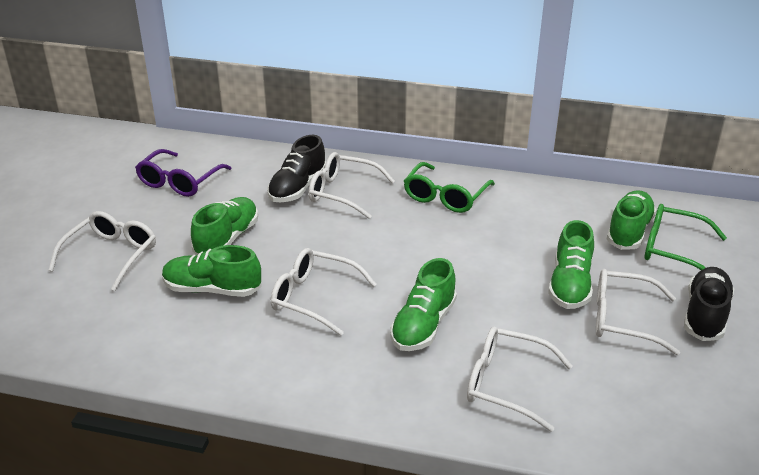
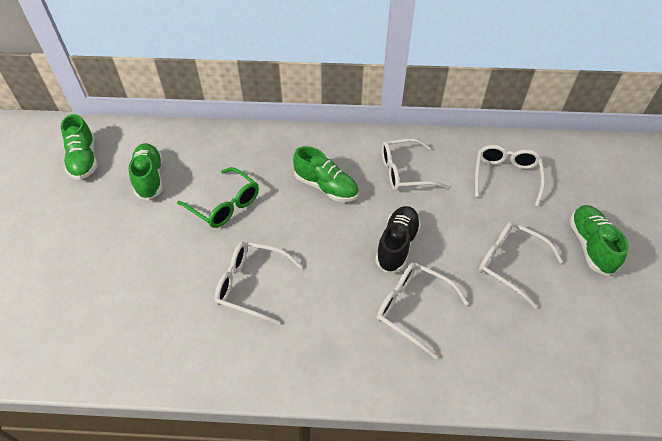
black shoe: [267,135,326,202] [684,267,734,341] = 2 -> [375,206,421,273] = 1
green glasses: [404,162,495,213] [644,204,727,270] = 2 -> [177,167,259,228] = 1
green shoe: [162,245,262,297] [191,197,258,255] [390,258,457,351] [548,220,594,309] [607,190,656,250] = 5 -> [61,114,97,180] [129,143,162,200] [293,146,359,202] [569,205,629,276] = 4
purple glasses: [135,149,232,197] = 1 -> none = 0

